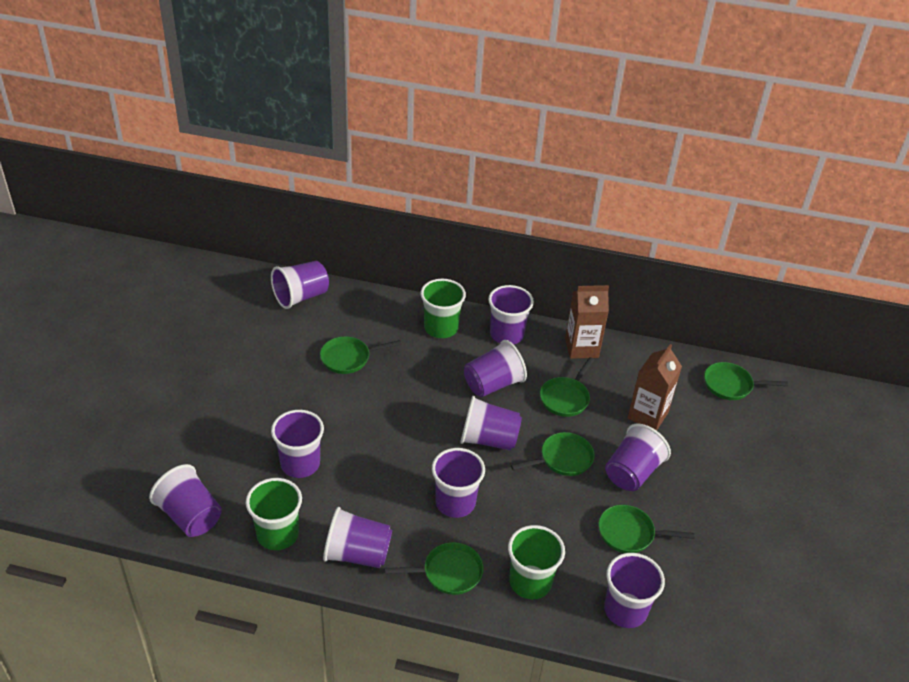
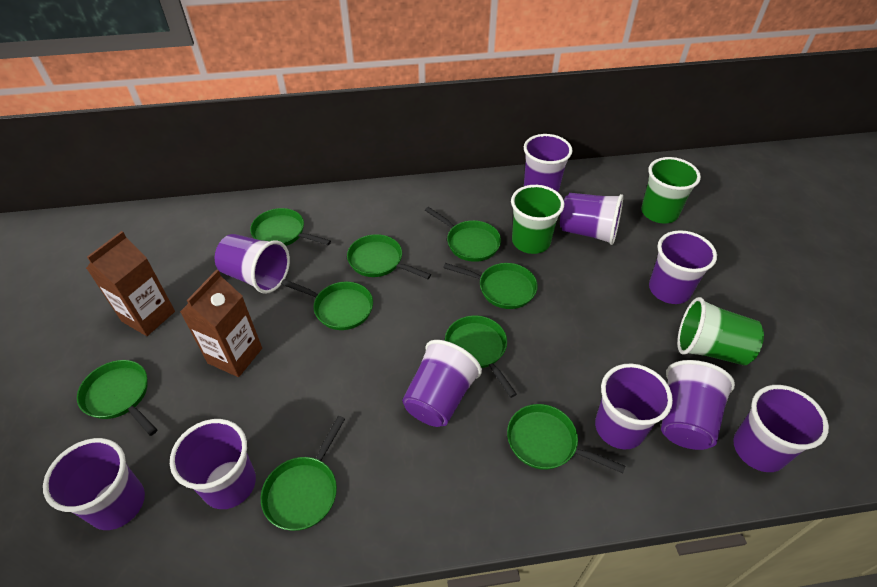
green pan: [320,336,401,374] [385,542,484,595] [511,432,595,476] [540,357,594,417] [598,505,694,553] [704,362,788,400] = 6 -> [77,360,157,436] [250,208,331,246] [261,416,345,531] [281,279,373,330] [347,234,431,279] [425,207,501,262] [443,263,538,309] [445,315,517,398] [507,404,625,473] = 9

